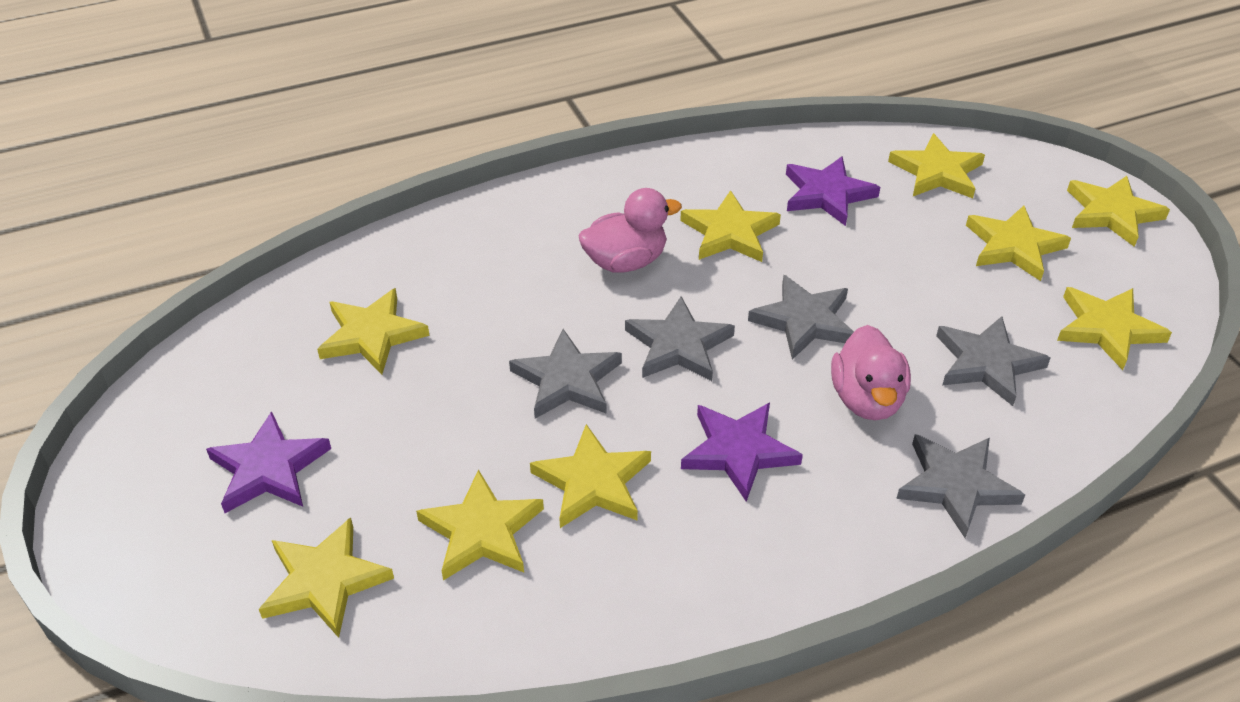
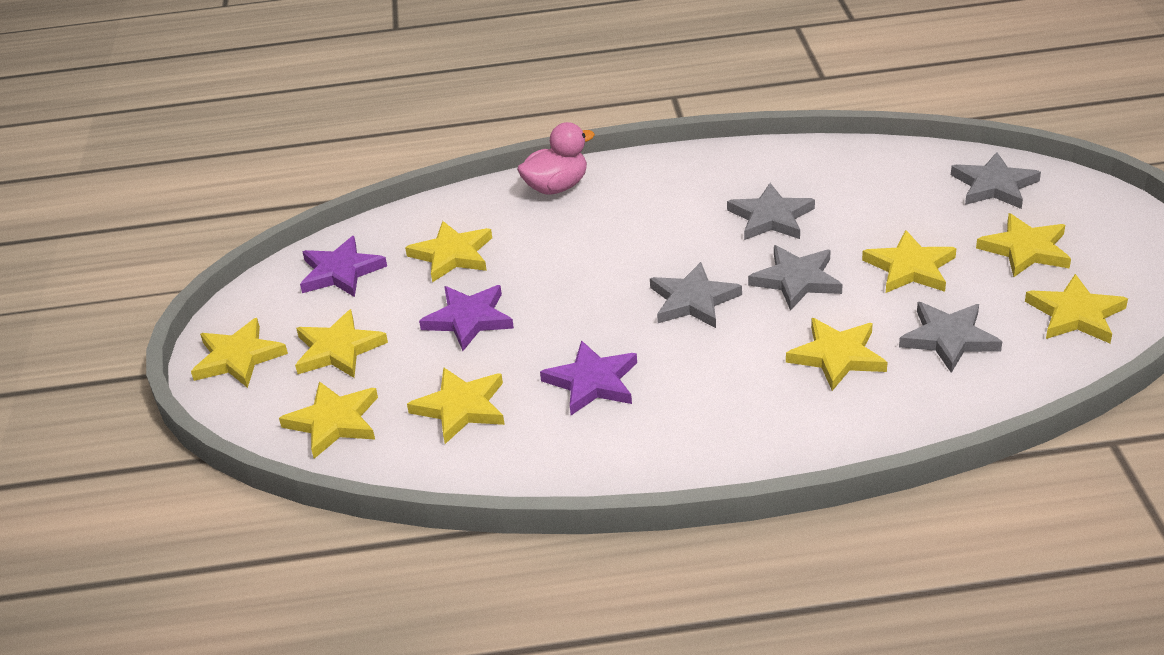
pink duck: [579,188,682,273] [831,325,911,420] = 2 -> [517,122,595,195] = 1

